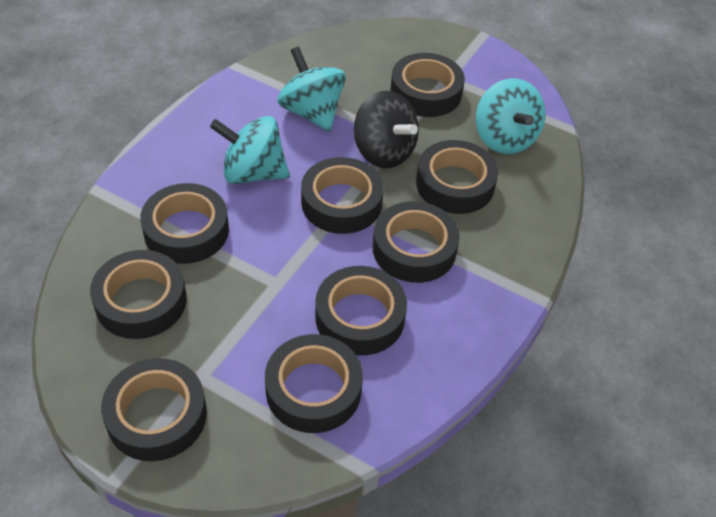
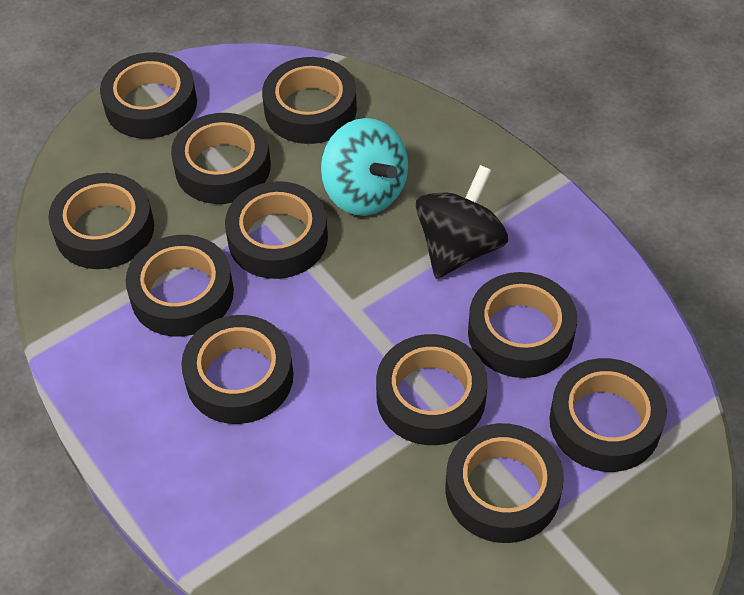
black tape: [90,250,187,339] [101,358,207,461] [140,183,229,264] [265,334,363,433] [301,157,384,234] [315,266,407,355] [373,201,460,283] [390,53,465,117] [416,140,498,214] = 9 -> [48,173,154,269] [100,52,197,139] [126,235,234,336] [171,113,271,204] [181,315,294,424] [225,181,328,279] [262,57,357,144] [376,334,488,445] [446,423,564,543] [468,272,577,378] [549,358,667,472] = 11
turquoise spinning top: [210,116,290,184] [277,46,346,131] [476,78,546,154] = 3 -> [320,118,408,216] = 1

